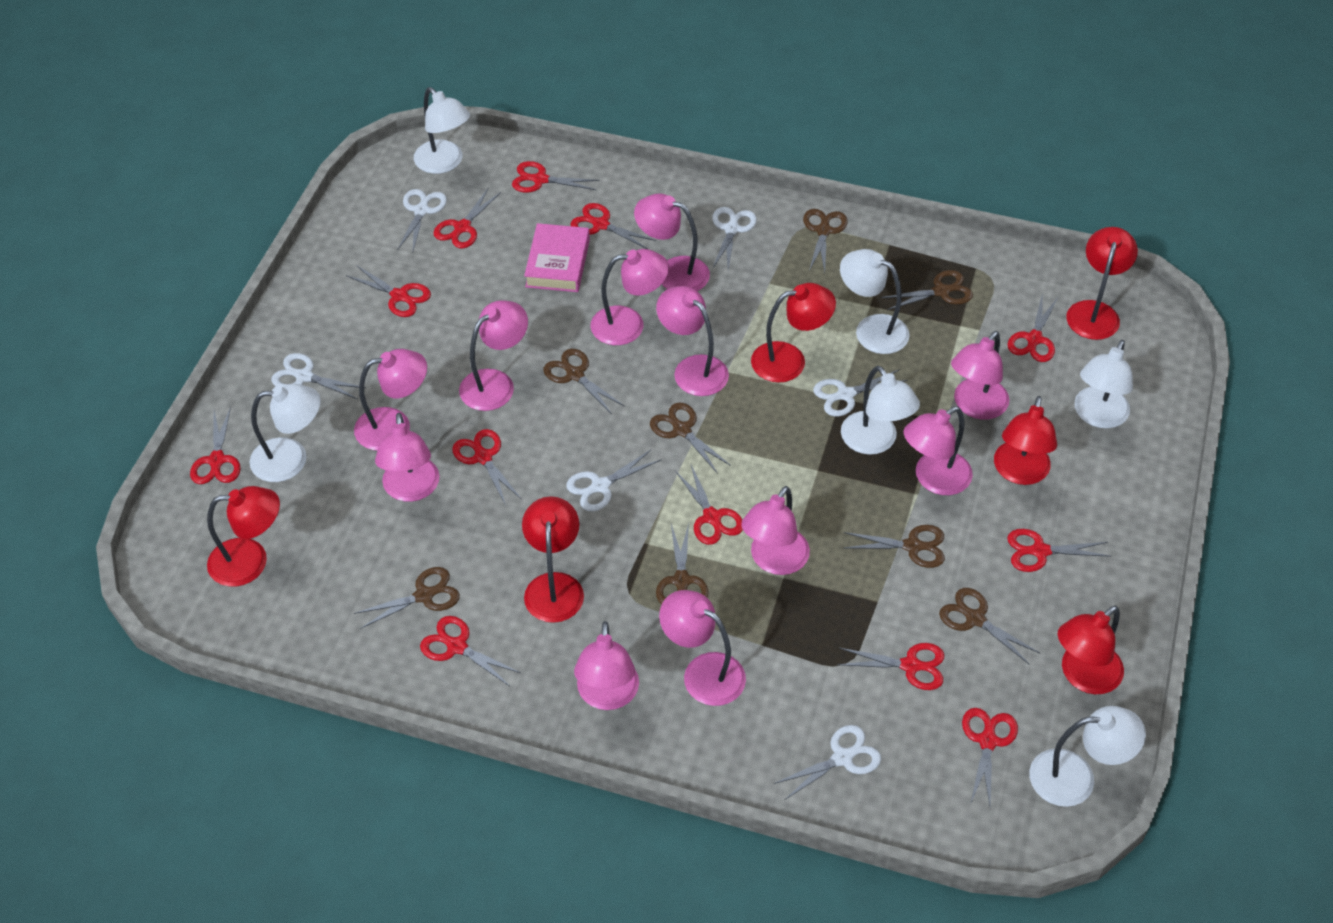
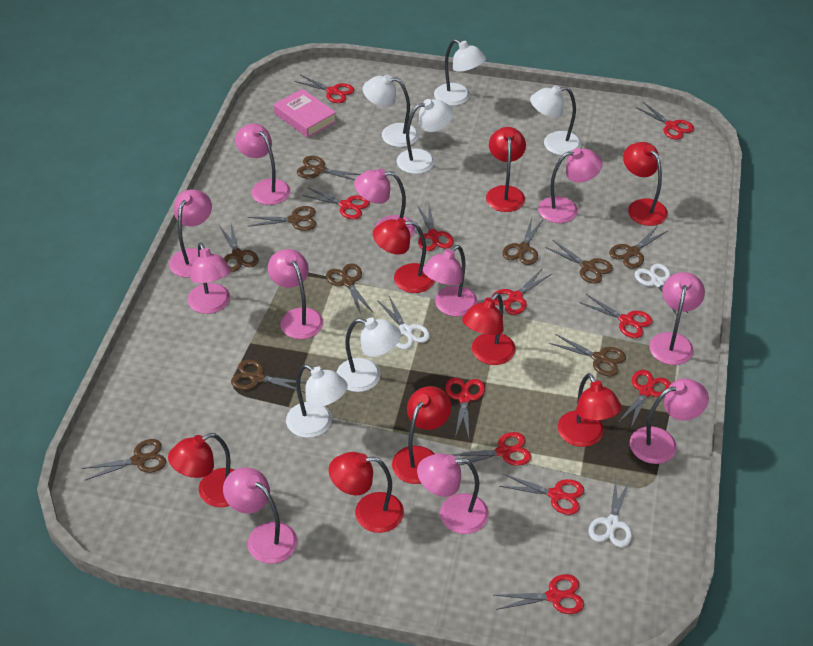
brown scissors: [354,567,460,629] [543,348,624,414] [650,402,731,474] [656,523,709,604] [803,209,848,273] [844,525,945,568] [881,270,973,310] [939,588,1040,665] = 8 -> [82,439,167,480] [219,224,259,272] [231,359,307,393] [247,206,317,231] [297,156,361,181] [326,264,374,314] [502,218,544,265] [545,240,613,284] [549,334,626,376] [609,226,668,269] = 10
red lamp: [207,486,280,587] [522,496,584,623] [751,283,836,383] [994,396,1057,485] [1058,606,1124,694] [1066,227,1138,340] = 6 -> [168,433,234,507] [329,452,404,533] [373,218,435,293] [392,386,452,484] [462,293,516,365] [486,127,526,212] [558,373,622,447] [623,142,668,226] = 8
red scissors: [190,407,241,484] [346,265,431,317] [420,616,521,686] [433,188,501,248] [452,429,521,505] [512,161,599,193] [570,203,657,249] [675,465,743,545] [837,643,944,690] [962,708,1018,806] [1007,529,1112,572] [1008,296,1058,362] = 12 -> [294,75,355,103] [302,188,370,219] [417,205,454,251] [445,378,485,438] [451,432,531,466] [492,268,553,315] [494,574,584,614] [499,474,584,515] [579,294,653,338] [618,370,671,428] [635,102,694,140] = 11
white scissors: [271,353,366,399] [397,189,447,251] [566,449,661,512] [712,207,757,270] [774,725,881,800] [813,369,908,417] = 6 -> [377,296,430,350] [588,477,632,547] [635,264,689,316] = 3

